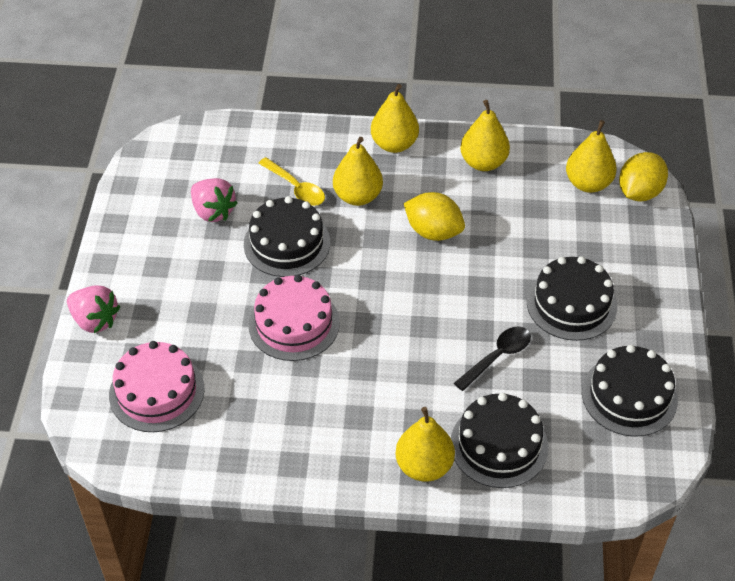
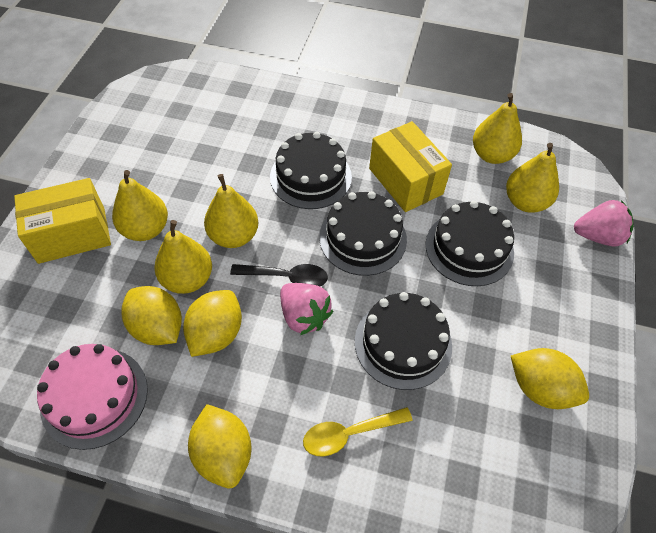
pink cake: [109,341,205,432] [248,275,340,361] = 2 -> [37,344,148,450] = 1
yellow box: none = 0 -> [14,178,111,264] [369,121,452,212] = 2
yellow lemon: [403,192,465,241] [619,152,668,201] = 2 -> [121,286,182,345] [183,290,242,357] [188,404,251,488] [511,348,589,409] = 4

